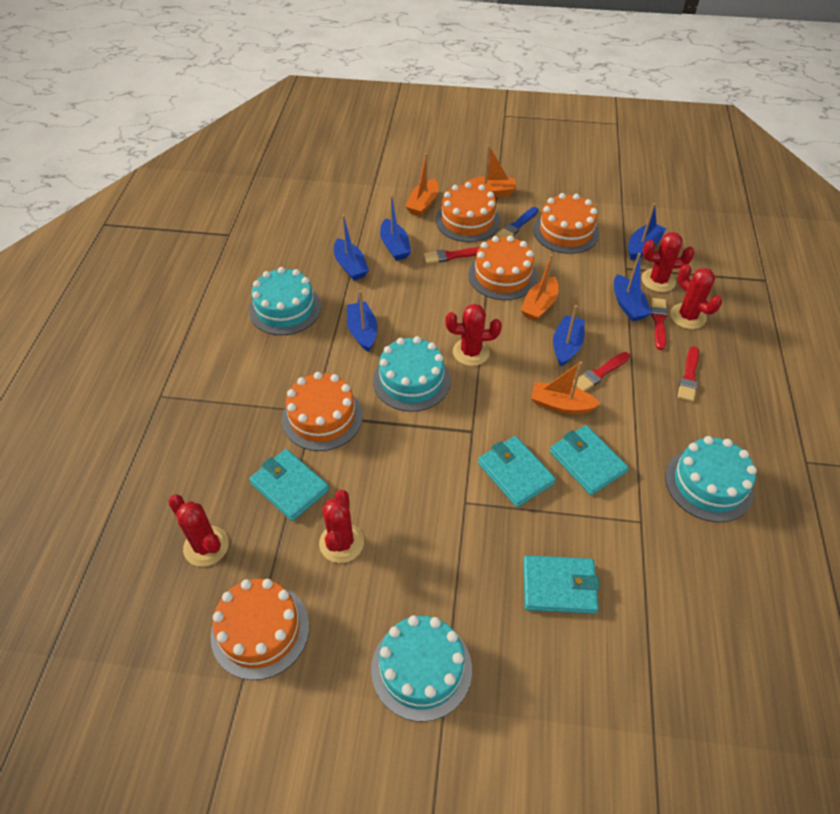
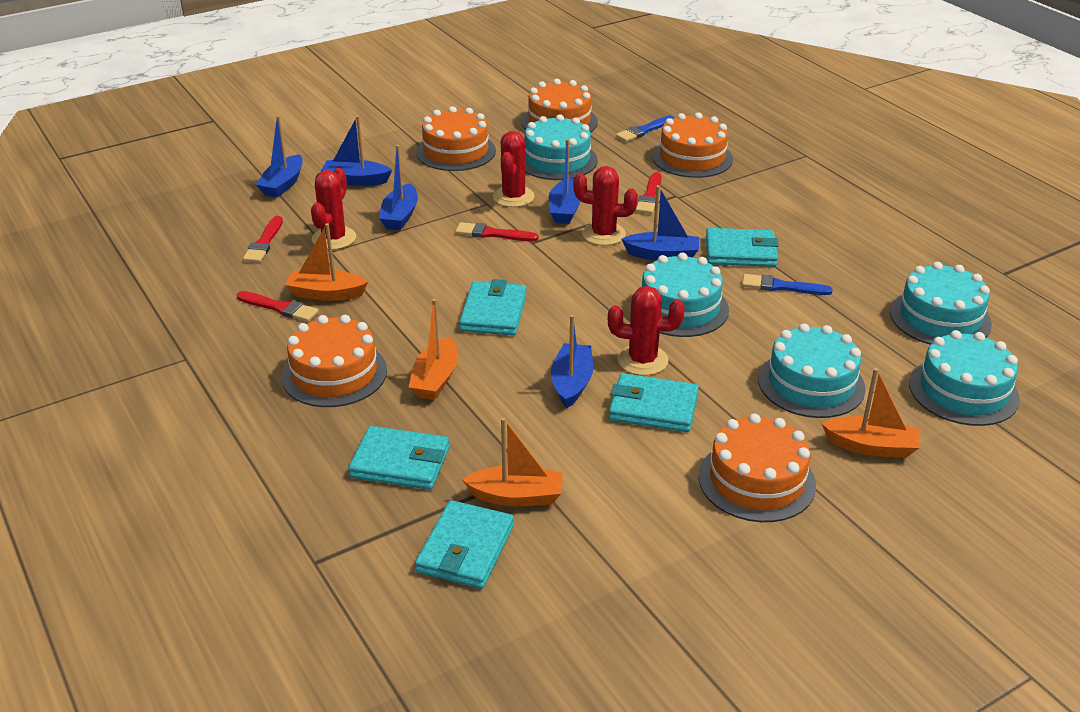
blue brush: [496,207,538,237] = 1 -> [616,115,674,142] [742,274,833,295] = 2
red cactus: [168,494,229,567] [319,490,364,563] [446,304,502,366] [641,232,694,292] [670,264,722,329] = 5 -> [311,168,356,250] [493,131,535,207] [573,166,638,246] [608,286,685,376] = 4
turquoise cake: [249,267,321,335] [371,615,472,722] [373,336,451,412] [665,436,757,522] = 4 -> [525,114,598,180] [641,253,729,337] [758,323,866,418] [890,262,992,345] [909,330,1020,426] = 5
turquoise wallet: [249,449,329,521] [478,436,556,507] [523,555,600,614] [550,425,629,495] = 4 -> [348,426,450,490] [415,500,514,589] [459,279,527,336] [609,373,699,432] [706,228,779,267] = 5

